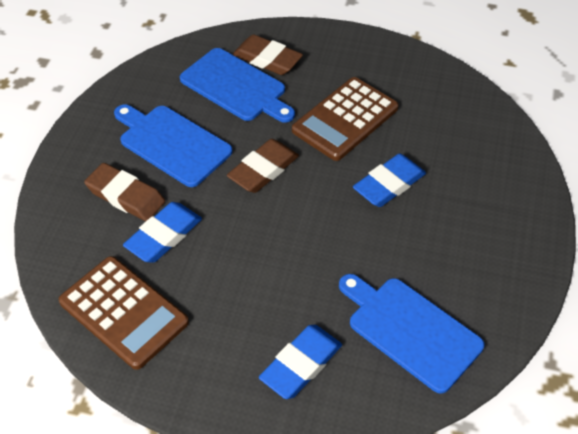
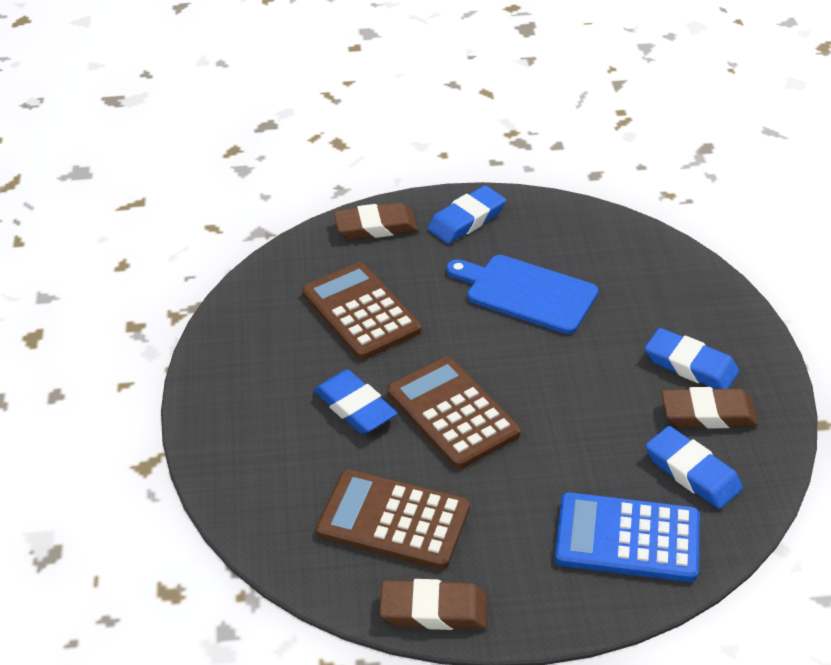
blue calculator: none = 0 -> [555,492,700,582] = 1
blue cutting board: [114,104,232,187] [180,48,295,123] [339,274,484,394] = 3 -> [446,255,598,334] = 1
blue eraser: [123,202,202,263] [259,325,342,399] [353,154,426,207] = 3 -> [314,369,397,434] [427,186,506,244] [645,328,739,389] [645,426,743,509] = 4
brown calculator: [59,256,189,370] [292,77,399,161] = 2 -> [302,262,421,360] [316,470,470,569] [387,357,521,469] = 3

